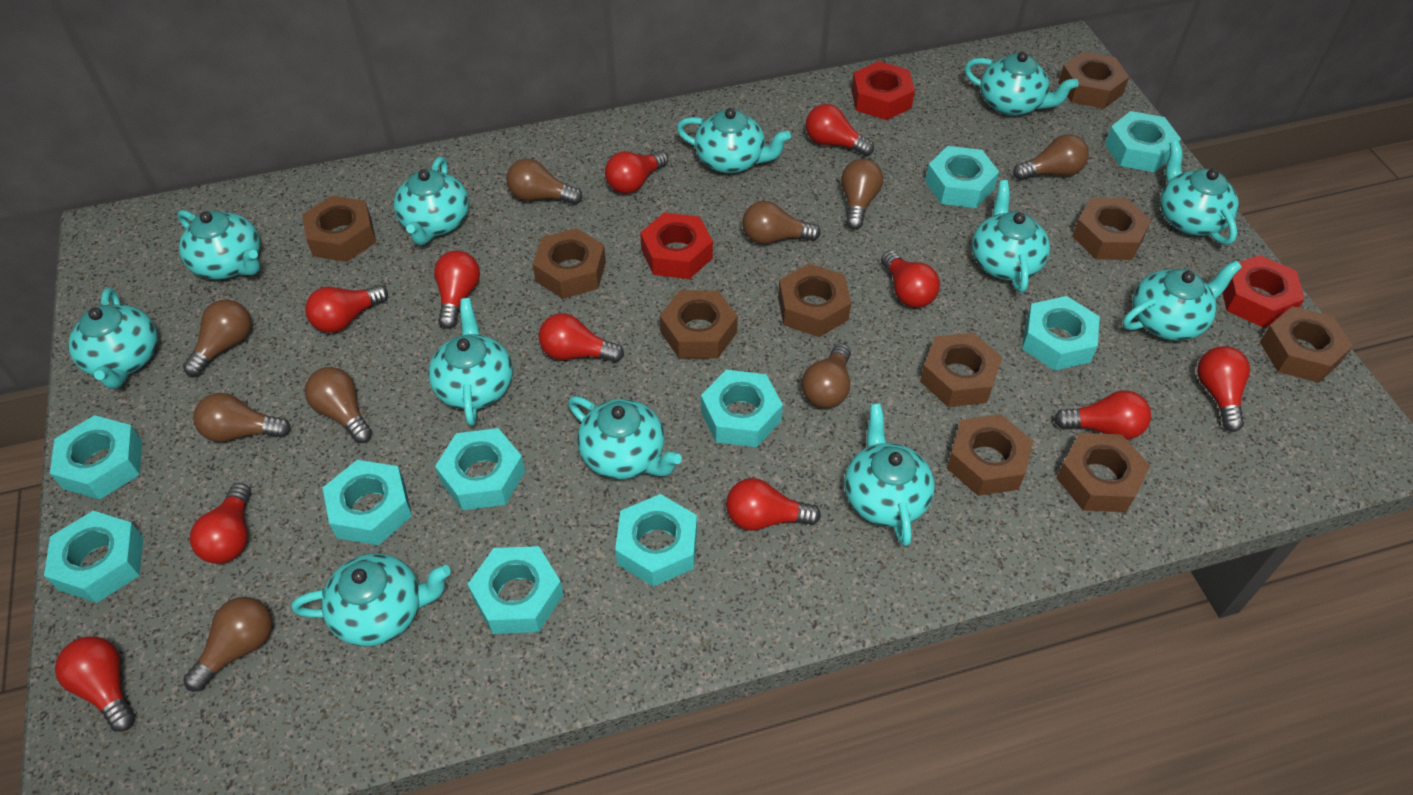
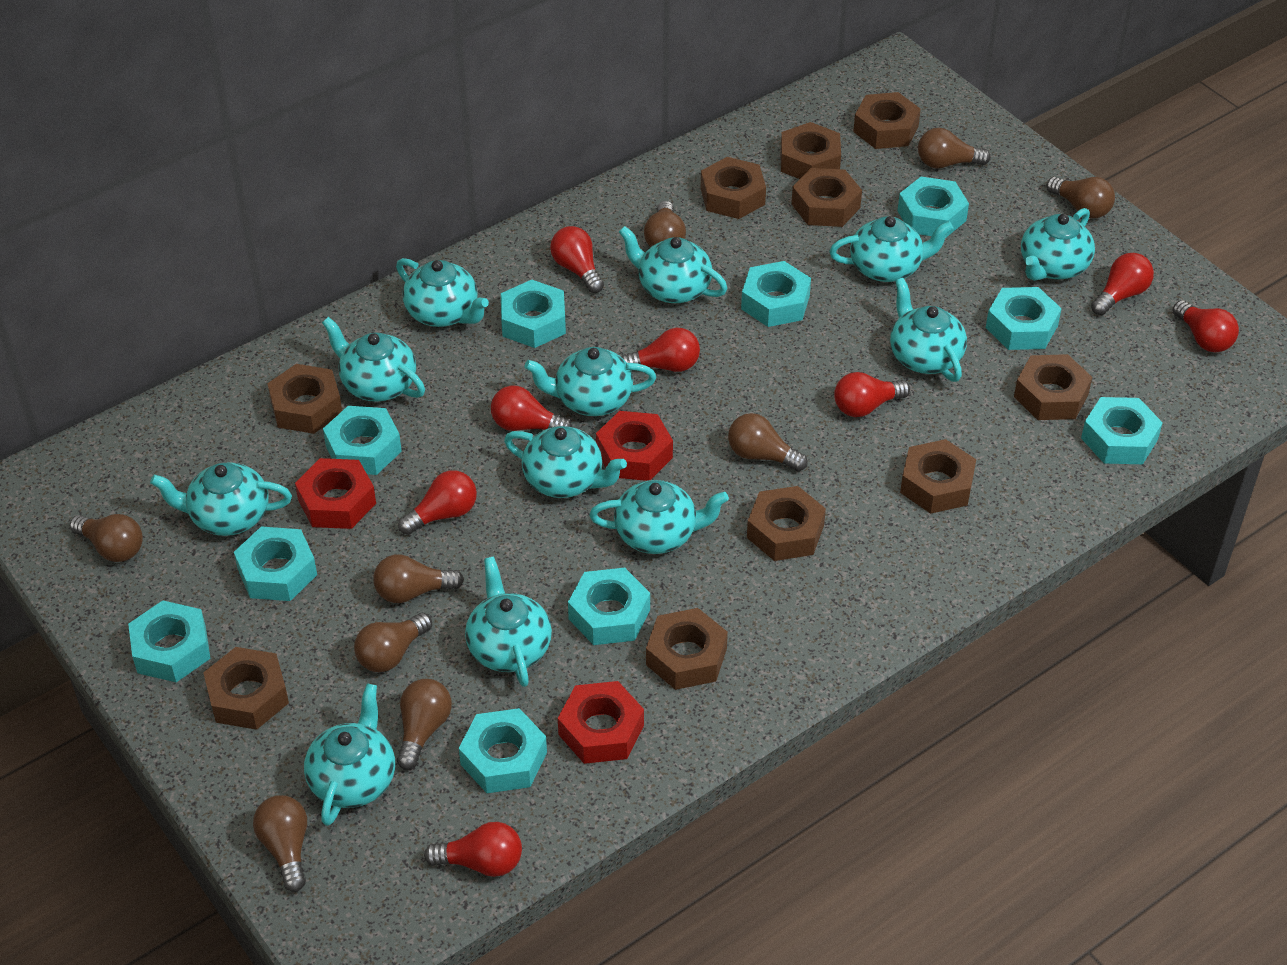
red light bulb: [55,636,135,732] [190,483,251,564] [305,285,388,333] [434,250,480,329] [539,313,624,362] [605,150,668,194] [726,478,821,531] [806,104,874,156] [881,251,940,308] [1054,390,1151,440] [1197,346,1250,432] = 11 -> [398,470,477,535] [424,822,522,877] [491,385,572,431] [550,226,604,293] [621,328,700,372] [834,372,910,417] [1091,253,1154,315] [1173,300,1239,352] = 8

